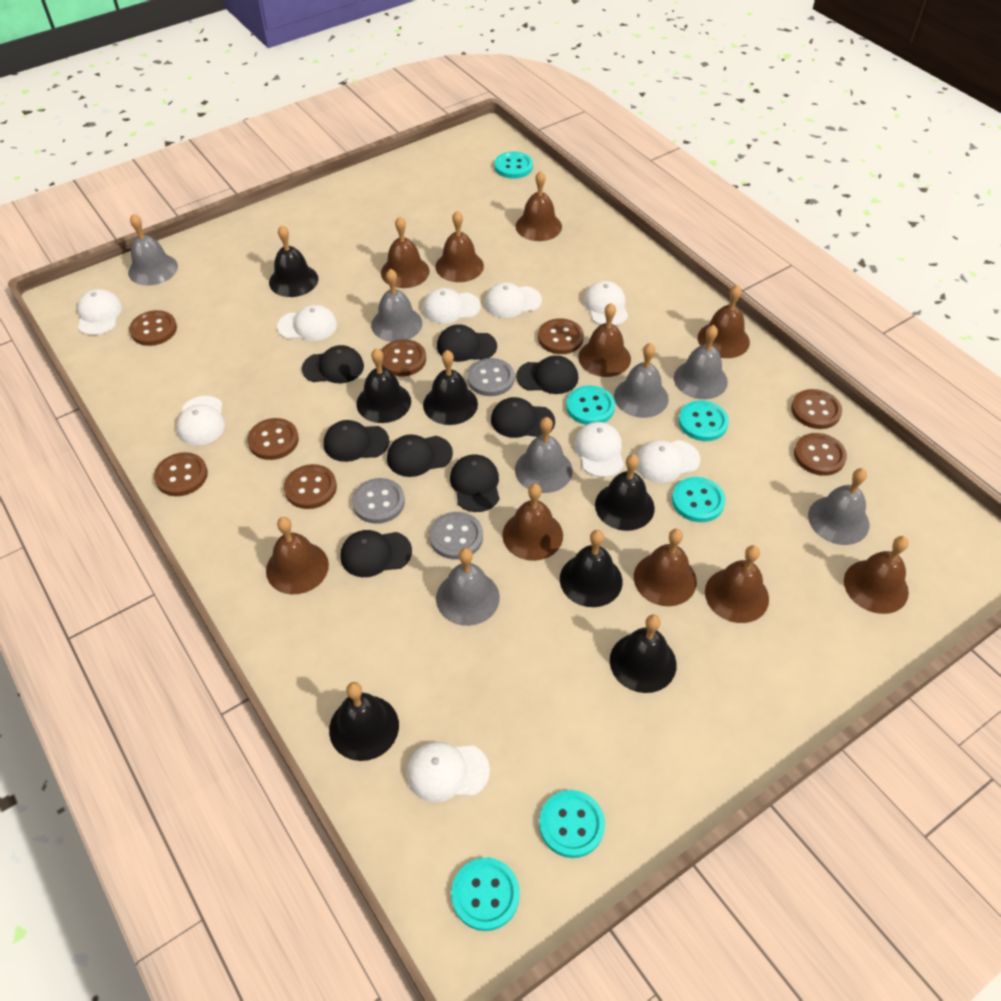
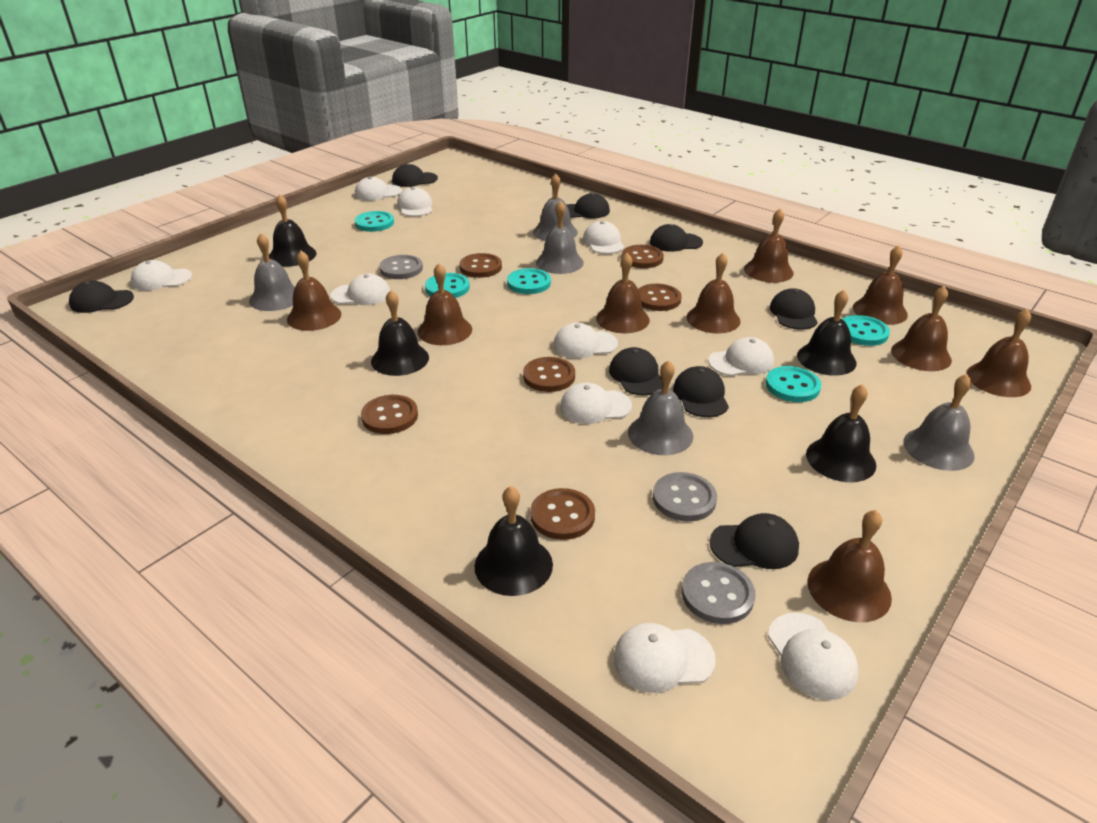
black bell: [269,225,318,297] [329,682,399,761] [356,348,411,423] [423,350,478,425] [560,530,623,607] [595,454,655,531] [610,614,677,693] = 7 -> [269,194,317,267] [371,290,429,376] [474,486,553,596] [797,290,856,376] [806,384,876,482] = 5
brown bell: [266,517,329,594] [381,216,430,288] [435,211,484,282] [502,484,563,561] [515,171,562,241] [578,303,631,377] [634,529,697,606] [698,285,750,358] [705,545,769,623] [844,536,909,614] = 10 -> [287,251,341,331] [418,263,472,345] [596,253,650,333] [686,253,741,333] [744,209,794,283] [807,510,892,622] [853,245,908,325] [891,286,952,371] [966,309,1031,397] = 9
brown button: [129,310,177,346] [154,452,208,496] [247,418,299,460] [284,464,337,509] [381,339,426,376] [538,318,584,354] [791,389,842,429] [794,433,847,476] = 8 -> [361,395,418,434] [459,253,502,278] [523,357,575,392] [530,488,595,540] [622,245,664,268] [638,284,682,311] = 6
grey bell: [128,214,178,286] [371,269,422,342] [436,548,500,626] [515,417,573,493] [614,343,669,418] [674,325,728,399] [808,468,869,545] = 7 -> [249,233,295,311] [533,173,578,241] [536,201,584,274] [628,360,693,455] [903,374,975,471] = 5
turquoise button: [451,858,520,931] [494,152,533,179] [539,790,605,858] [566,385,615,425] [672,477,725,522] [678,400,729,441] = 6 -> [354,211,394,232] [425,273,470,298] [507,268,551,294] [766,366,821,402] [843,315,890,346] = 5
white cap: [77,289,122,335] [176,396,225,445] [277,305,337,341] [406,742,490,802] [423,288,481,324] [484,282,542,318] [574,422,624,477] [583,281,628,326] [636,440,700,483] = 9 -> [131,260,192,290] [331,274,390,305] [355,177,402,201] [397,187,433,217] [553,323,618,358] [560,383,632,424] [583,221,624,254] [613,623,716,693] [708,337,774,376] [768,613,859,700] = 10

